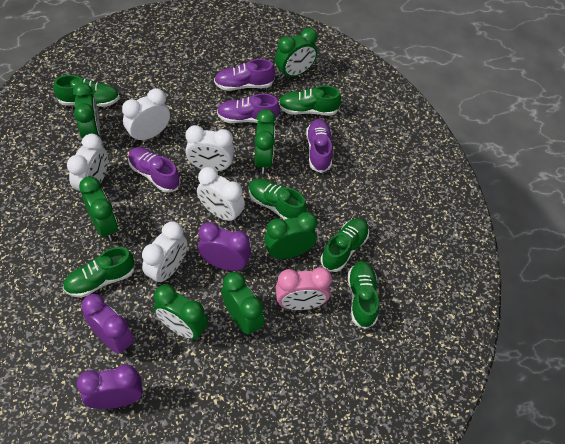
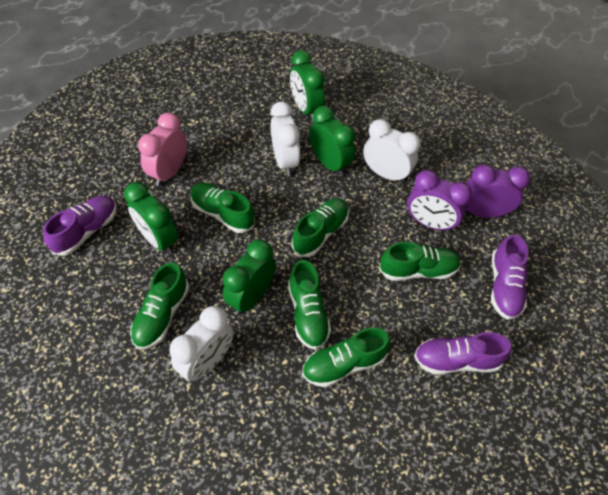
green clock: [73,83,100,139] [79,176,118,241] [154,285,208,339] [222,272,264,336] [255,109,276,174] [264,212,317,259] [275,28,318,79] = 7 -> [124,182,178,254] [223,239,276,315] [290,50,325,121] [309,106,355,176] = 4
purple clock: [77,364,142,409] [81,294,134,354] [198,222,251,271] = 3 -> [407,170,472,232] [466,165,530,218] = 2
purple shoe: [128,147,181,193] [214,59,275,91] [217,94,280,123] [306,119,333,173] = 4 -> [43,196,117,256] [414,332,511,375] [491,235,529,320] = 3
white clock: [67,134,108,191] [122,88,170,143] [142,222,187,285] [185,125,235,171] [197,167,245,223] = 5 -> [169,306,234,381] [270,102,300,176] [363,119,421,183] = 3

